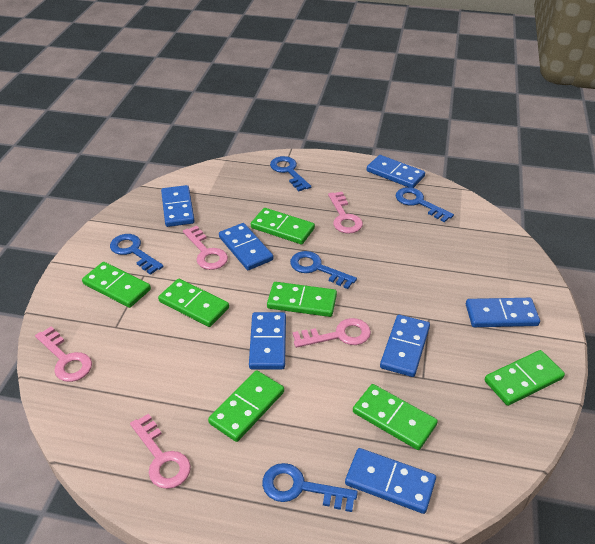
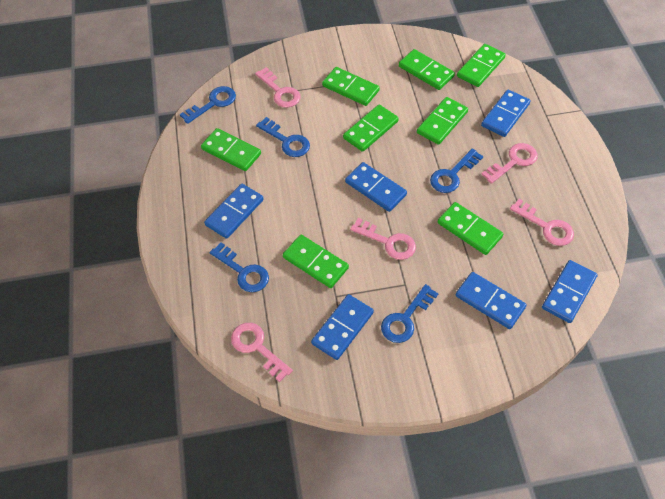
blue domino: [161,185,195,227] [219,223,273,270] [249,312,286,369] [345,448,436,514] [366,155,425,188] [380,315,430,377] [466,298,540,327] = 7 -> [204,184,264,239] [311,294,374,360] [345,162,407,212] [456,272,527,329] [481,90,531,137] [542,260,598,323] = 6
green domino: [82,262,151,308] [158,279,229,327] [208,371,284,442] [251,208,315,244] [267,282,337,317] [353,384,438,450] [485,350,565,406] = 7 -> [201,128,261,171] [283,235,349,288] [322,67,380,106] [343,105,399,152] [399,49,455,90] [417,97,468,145] [438,202,503,255] [457,44,506,87] = 8

